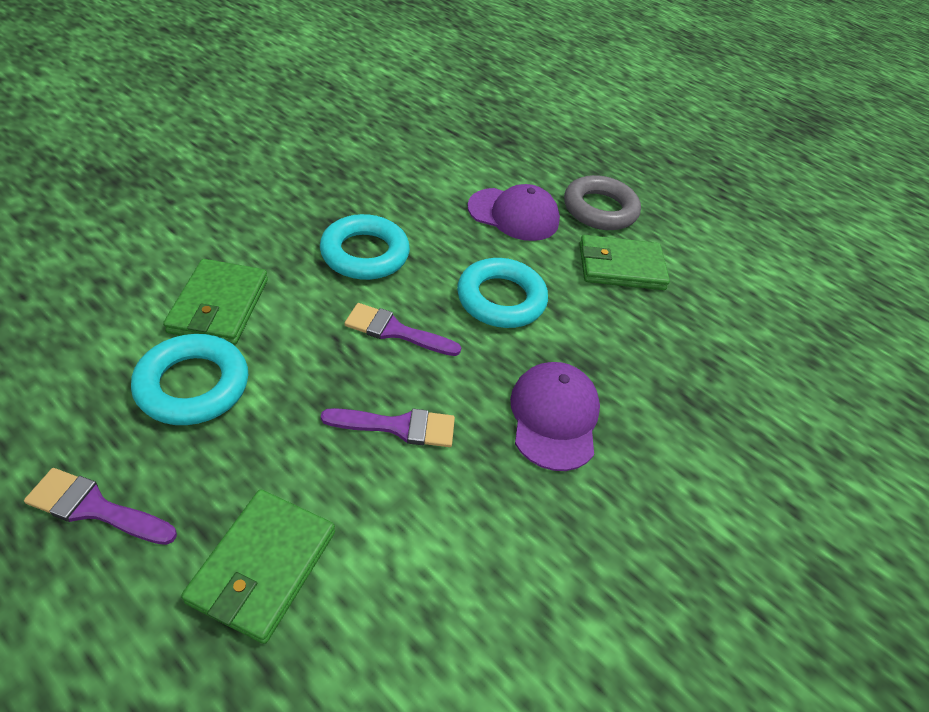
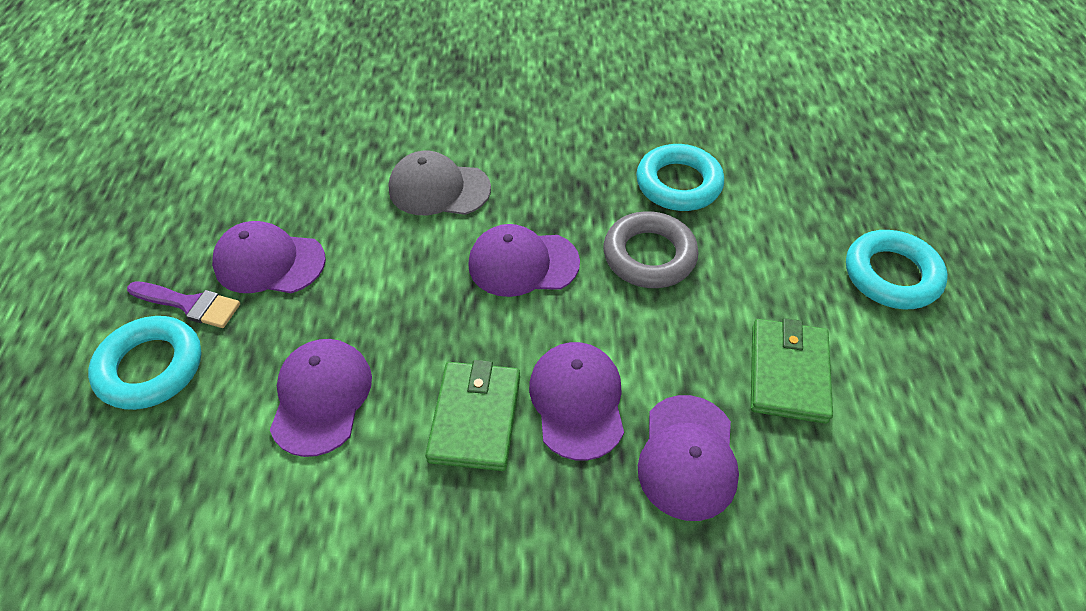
green wallet: [163,259,268,345] [181,489,335,644] [579,235,670,290] = 3 -> [425,360,520,471] [751,318,833,424] = 2
grey cap: none = 0 -> [389,151,491,215] = 1
purple brush: [24,468,177,545] [321,408,455,447] [344,303,461,356] = 3 -> [127,281,240,328] = 1
purple cap: [467,184,560,241] [510,362,600,471] = 2 -> [212,221,326,293] [270,339,372,457] [468,224,580,297] [529,342,624,461] [638,395,739,521] = 5

